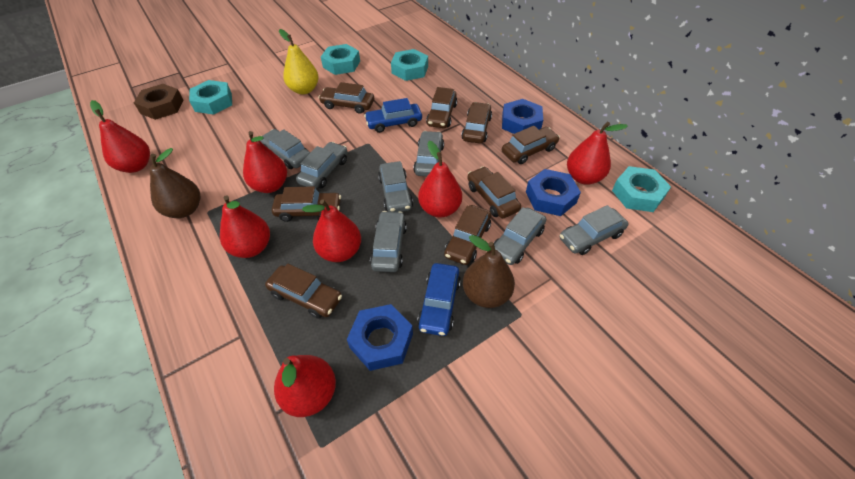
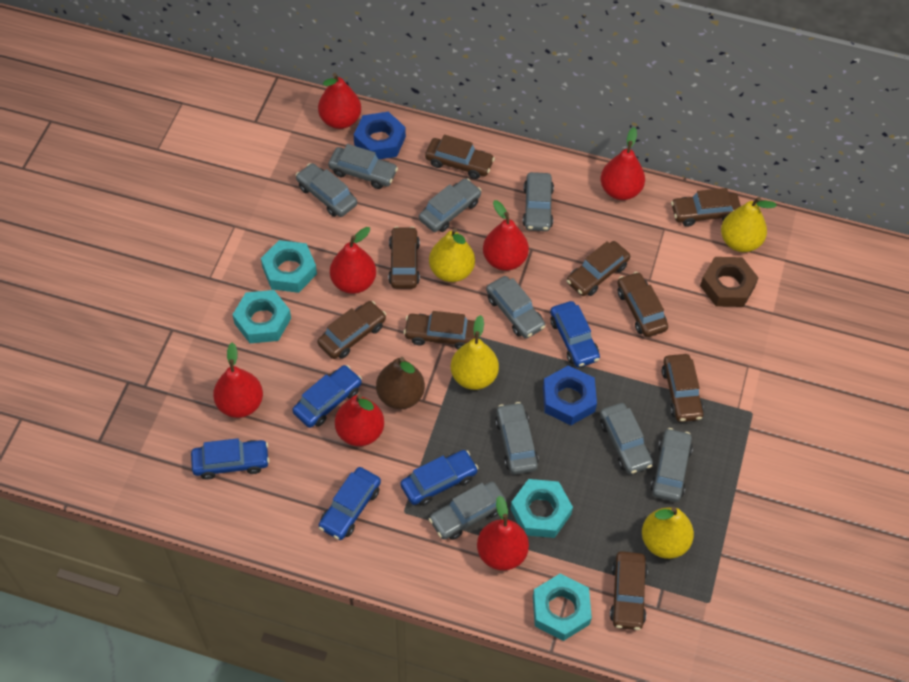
blue car: [364,98,422,133] [417,263,461,336] = 2 -> [191,438,270,480] [292,365,362,428] [319,467,381,540] [401,450,478,506] [550,301,600,367] = 5
blue nut: [347,304,413,371] [502,99,543,134] [526,169,581,216] = 3 -> [354,112,406,159] [543,365,597,425] = 2
brown car: [265,264,342,319] [272,186,341,222] [318,82,374,114] [426,87,457,128] [444,205,491,265] [461,102,492,143] [467,167,521,218] [502,126,560,164] = 8 -> [317,301,386,359] [388,226,420,289] [404,311,475,349] [425,135,495,179] [566,241,630,296] [610,551,648,630] [618,272,668,337] [662,354,704,422] [671,188,741,227] = 9
brown pear: [149,148,200,218] [463,235,515,308] = 2 -> [376,357,425,409] = 1
grey car: [260,129,310,169] [296,142,347,189] [370,211,407,272] [378,161,413,212] [413,131,444,176] [494,207,546,265] [560,205,629,255] = 7 -> [296,163,357,217] [328,144,398,189] [419,178,482,232] [429,482,507,540] [486,276,545,339] [495,402,539,475] [523,172,554,231] [600,403,653,474] [650,428,693,502] = 9
yellow pear: [279,29,319,95] = 1 -> [429,228,475,282] [451,315,499,390] [642,507,694,559] [721,197,777,252] = 4

